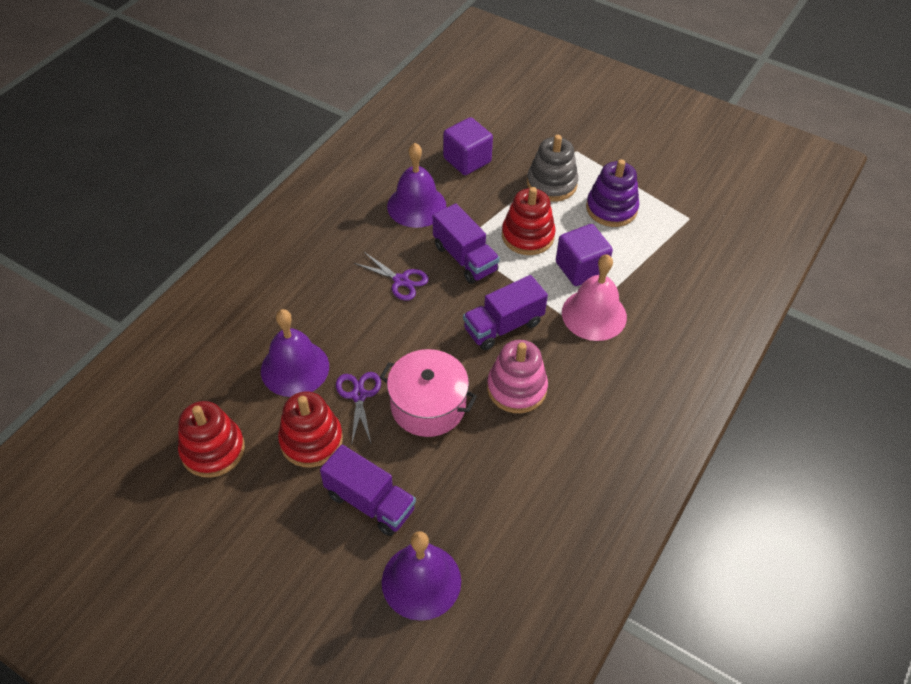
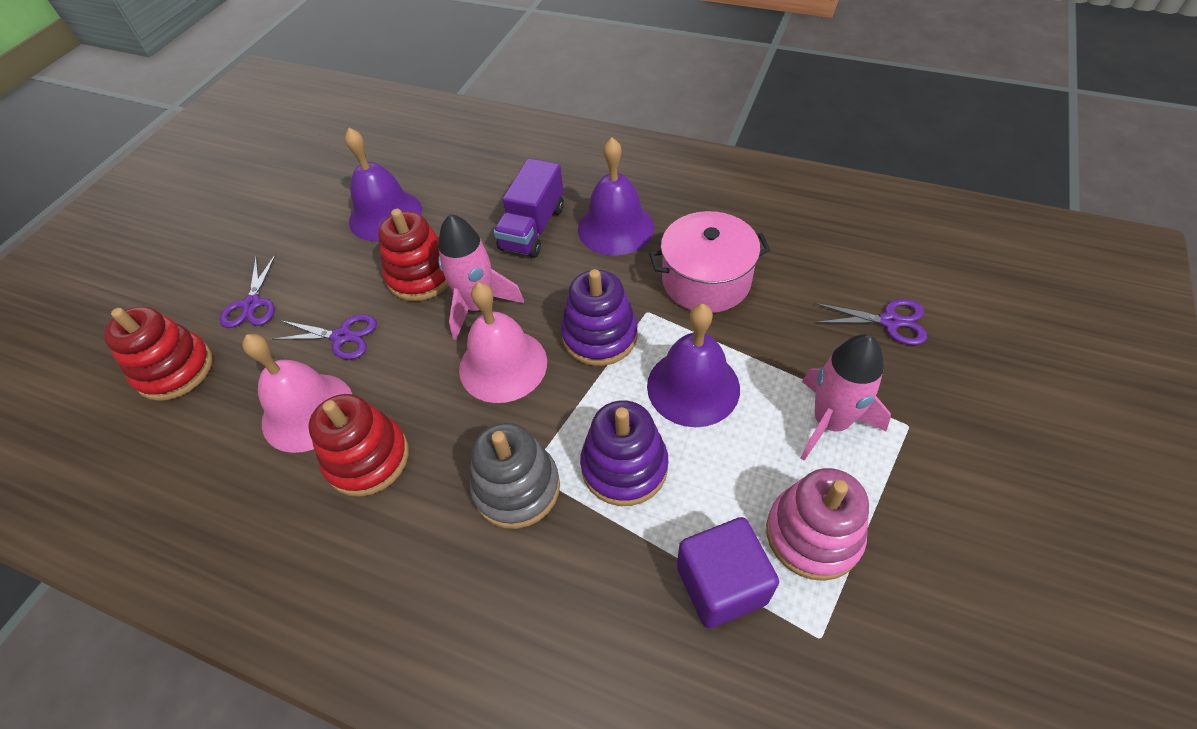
pink bell: [562,254,627,341] = 1 -> [242,334,352,453] [459,282,547,403] = 2
pink rocket: none = 0 -> [438,214,524,340] [801,334,891,461] = 2
purple cube: [443,117,493,175] [556,224,613,286] = 2 -> [677,517,779,628] = 1
purple scissors: [336,372,381,443] [354,252,429,301] = 2 -> [220,254,276,328] [272,314,377,360] [815,299,927,345] = 3
purple stacking toy: [586,159,639,227] = 1 -> [561,269,637,366] [580,400,668,506] = 2
purple truck: [320,444,416,536] [433,203,500,284] [463,275,548,350] = 3 -> [493,159,564,258] = 1

